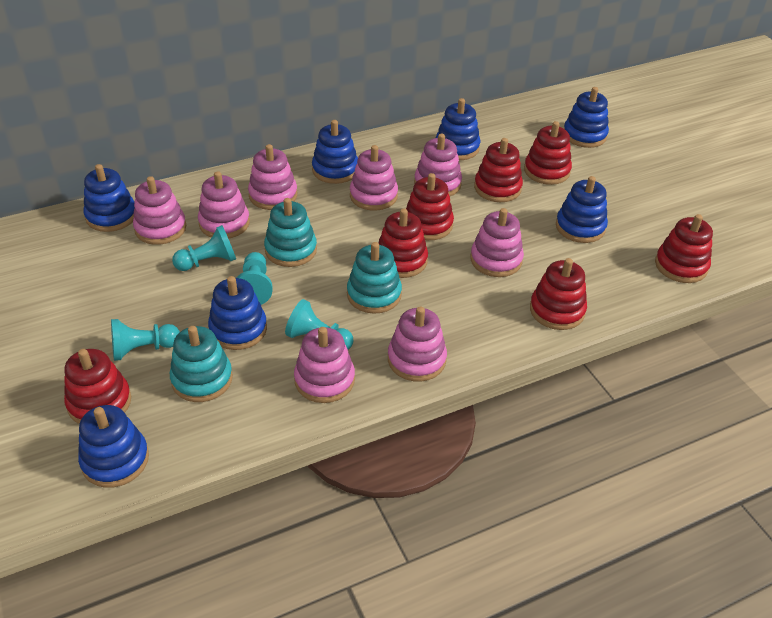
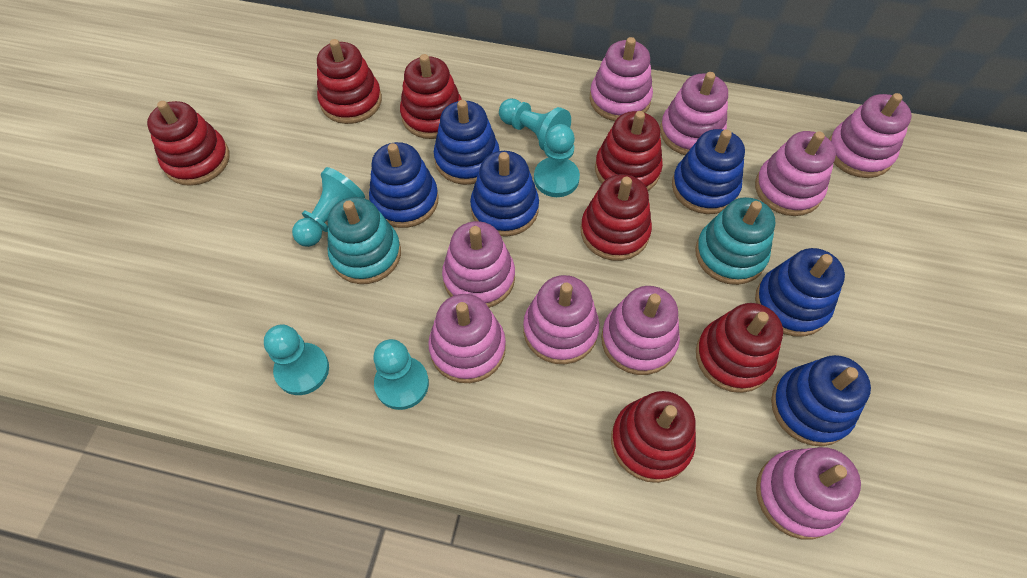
blue stacking toy: [78,405,149,488] [84,164,135,232] [208,276,267,350] [312,120,358,184] [436,98,480,160] [556,176,608,243] [564,87,609,148] = 7 -> [369,142,439,228] [434,100,499,185] [470,151,539,237] [672,129,745,214] [755,248,845,337] [771,355,871,446] = 6
pink stacking toy: [133,176,186,245] [198,171,250,239] [248,144,297,210] [294,327,355,403] [350,145,398,211] [388,307,447,382] [414,134,462,196] [470,208,524,277] = 8 -> [428,294,506,383] [442,221,515,308] [523,275,600,364] [589,37,653,121] [601,286,680,375] [660,72,728,155] [755,131,836,216] [756,447,861,540] [829,93,912,178] = 9
turquoise pawn: [111,319,180,361] [172,225,236,271] [237,252,273,305] [285,299,353,350] = 4 -> [264,324,329,395] [292,167,365,247] [373,339,429,410] [499,99,571,151] [534,124,580,197] = 5
turquoise stacking toy: [170,326,233,402] [264,198,317,267] [347,242,402,314] = 3 -> [328,197,401,284] [695,197,775,285] = 2

